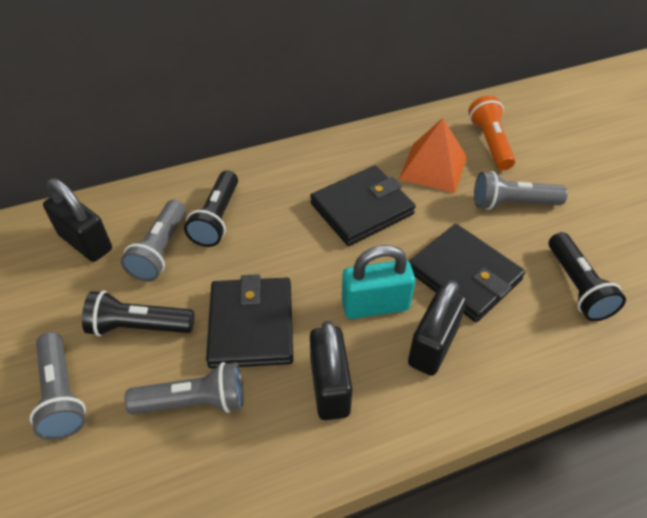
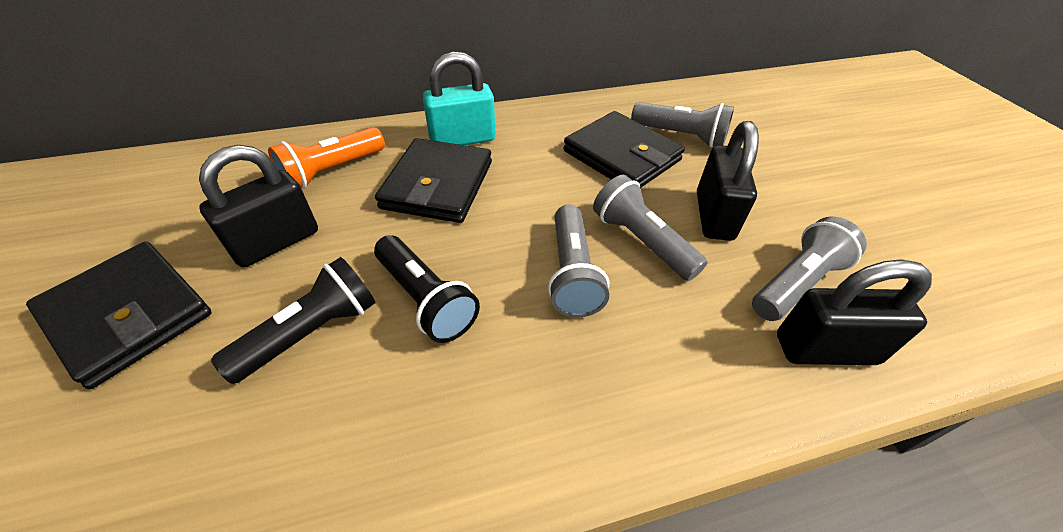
black flashlight: [82,291,194,336] [184,170,238,247] [549,232,626,321] = 3 -> [211,257,376,384] [374,235,480,343] = 2
orange pyramid: [399,118,467,193] = 1 -> none = 0

